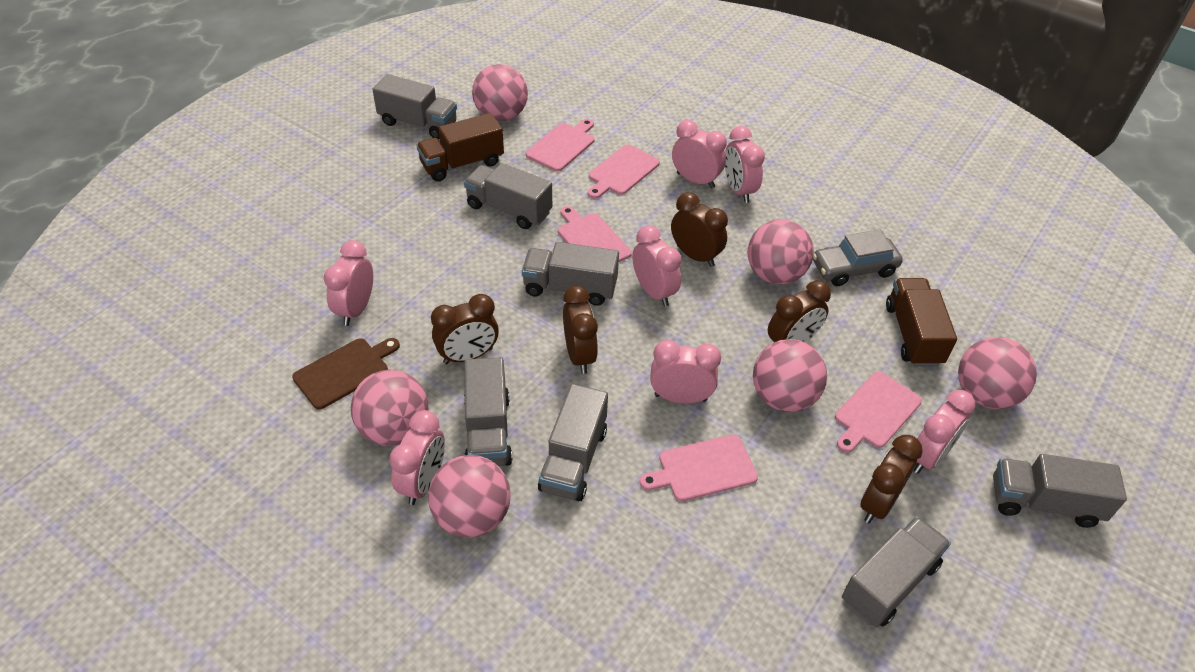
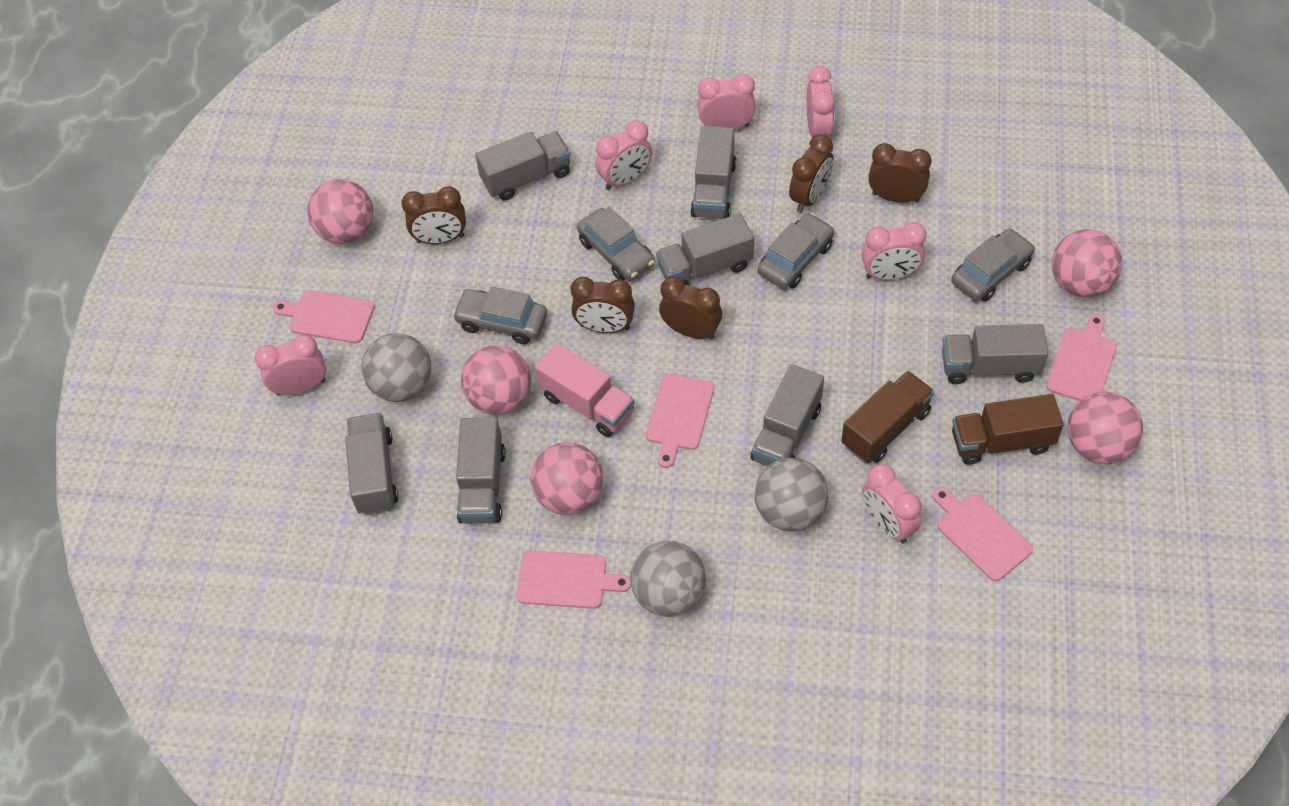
brown cutting board: [292,338,400,410] = 1 -> none = 0
grey ball: none = 0 -> [361,333,432,402] [630,541,706,617] [754,458,828,532] = 3
grey car: [813,229,903,286] = 1 -> [452,286,547,344] [577,207,655,281] [758,213,834,289] [951,229,1035,302] = 4
pink ball: [351,370,428,446] [428,455,511,538] [472,64,528,121] [748,219,814,284] [753,339,827,412] [958,337,1037,409] = 6 -> [308,179,373,244] [461,345,531,415] [531,442,603,515] [1052,229,1122,297] [1067,392,1143,464] = 5
pink clock: [324,240,373,326] [389,410,445,505] [632,225,681,307] [650,340,721,404] [672,120,727,188] [725,126,765,203] [913,390,975,474] = 7 -> [254,335,326,395] [595,121,652,190] [697,74,756,130] [807,66,835,138] [862,222,927,280] [862,464,921,543] = 6
pink truck: none = 0 -> [535,343,635,437] = 1

